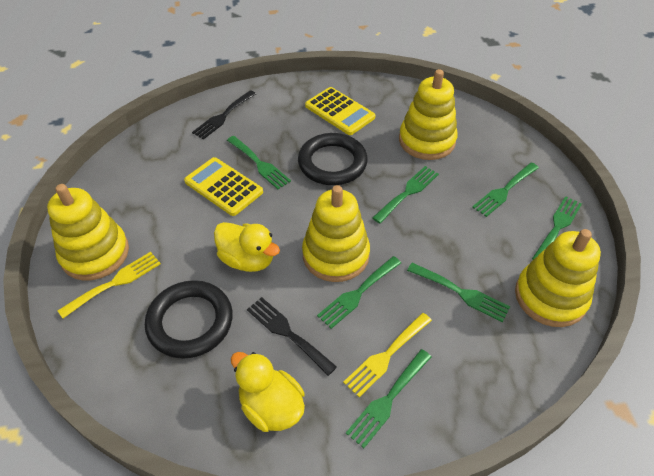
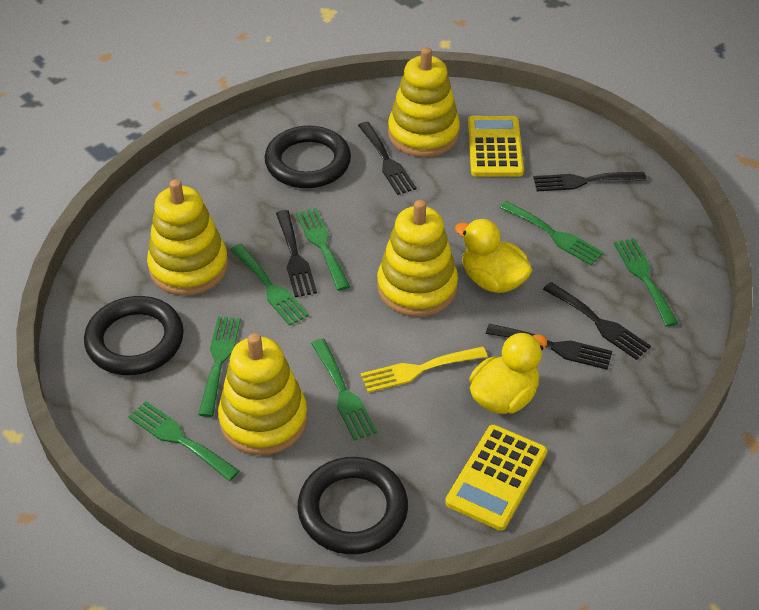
black fork: [192,90,256,140] [247,297,337,376] = 2 -> [276,210,317,297] [358,122,417,195] [486,324,612,370] [533,172,646,191] [543,282,651,360] = 5
black ring: [145,280,233,359] [298,133,368,185] = 2 -> [84,296,184,375] [265,126,351,188] [298,457,408,554] = 3
yellow fork: [58,252,161,318] [343,313,432,397] = 2 -> [361,346,487,393] = 1

